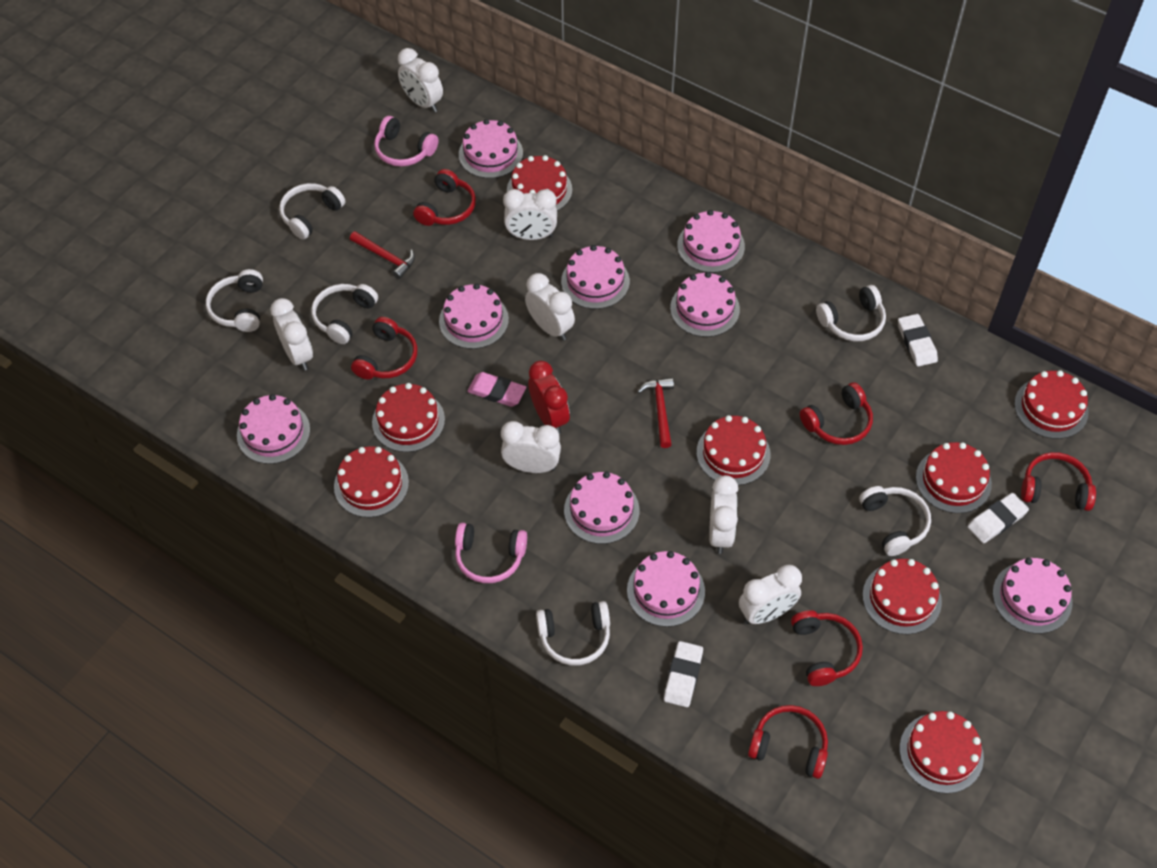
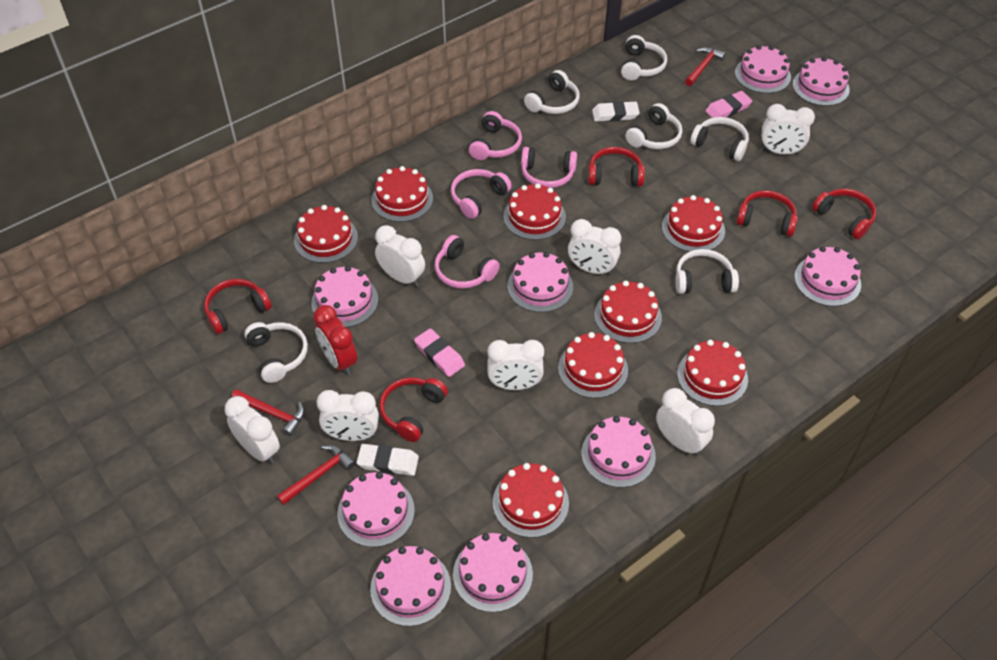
pink eraser: [467,372,526,407] = 1 -> [414,328,465,377] [705,91,752,118] = 2
pink headphones: [374,116,438,167] [455,523,527,583] = 2 -> [435,235,500,288] [451,169,512,219] [469,111,522,160] [521,147,577,188] = 4
red hammer: [350,231,415,279] [638,378,674,448] = 2 -> [231,389,305,436] [277,445,355,505] [685,47,726,86] = 3
red headphones: [351,317,417,380] [413,169,476,226] [748,705,828,779] [791,610,863,686] [800,382,873,445] [1021,452,1096,511] = 6 -> [204,279,272,334] [379,377,448,442] [588,147,645,186] [736,190,798,237] [812,188,876,239] = 5
white eraser: [664,641,703,707] [898,314,938,367] [968,493,1029,543] = 3 -> [357,444,419,476] [592,101,640,122] = 2

